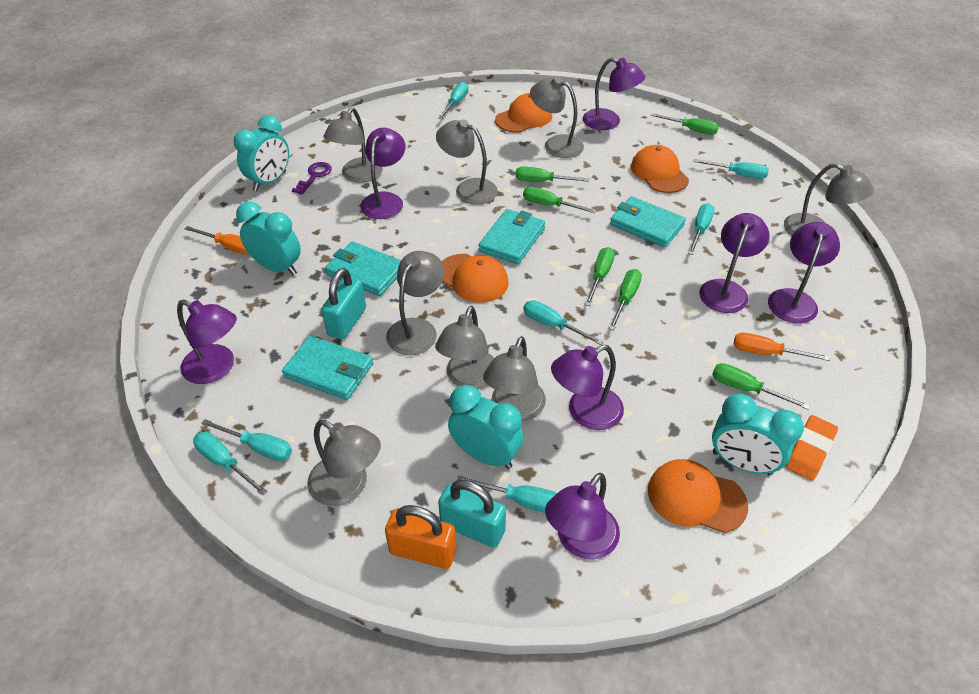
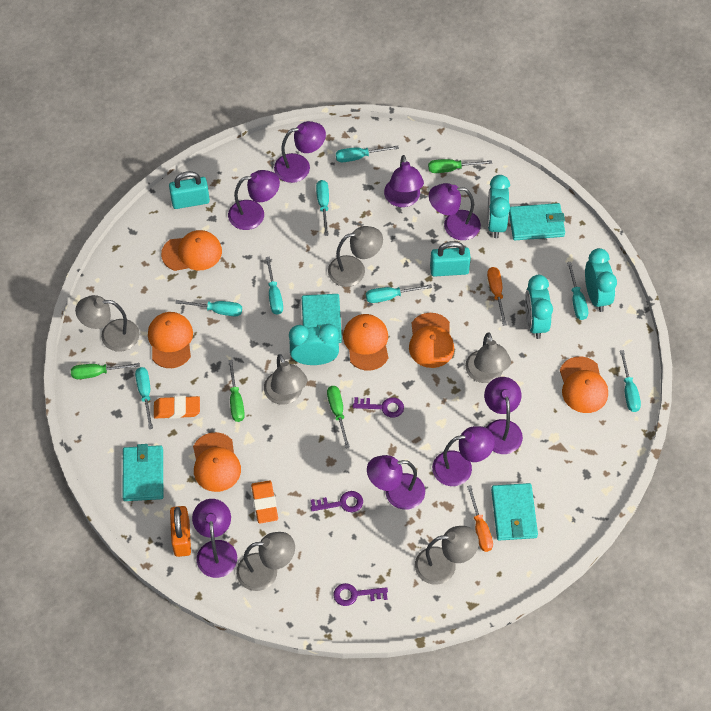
green screwdriver: [516,166,589,182] [523,187,597,213] [585,247,615,306] [609,269,642,330] [651,113,719,135] [712,363,810,410] = 6 -> [71,363,140,379] [228,360,245,422] [327,386,350,448] [428,159,492,173] = 4
grey lamp: [307,419,381,506] [324,107,383,182] [386,251,445,355] [435,306,494,389] [436,119,498,204] [483,336,546,421] [530,77,584,158] [784,163,874,236] = 8 -> [75,295,139,352] [236,532,295,591] [264,354,307,404] [328,226,383,287] [415,526,479,585] [465,332,511,383] = 6
orange cap: [442,254,509,303] [495,93,552,133] [631,145,689,193] [648,459,748,533] = 4 -> [148,312,193,368] [161,230,222,271] [193,432,241,492] [343,314,389,371] [409,313,454,368] [560,356,608,413] = 6
orange eraser: [785,415,838,481] = 1 -> [154,396,200,419] [251,480,278,523] = 2
purple key: [292,162,332,195] = 1 -> [311,491,363,512] [333,583,388,606] [353,397,404,418] = 3
purple lamp: [177,300,237,384] [360,128,406,219] [545,473,620,559] [551,345,624,430] [583,58,645,130] [699,213,770,313] [768,222,840,323] = 7 -> [192,499,237,578] [228,170,280,230] [274,121,326,183] [367,455,425,510] [384,155,424,207] [429,183,481,240] [432,426,495,486] [484,377,523,454] = 8
turquoise screwdriver: [193,432,267,496] [201,419,292,461] [438,82,468,119] [456,475,557,513] [523,300,604,345] [688,203,715,255] [694,159,769,179] = 7 -> [135,367,153,429] [175,300,242,316] [266,256,283,315] [316,180,329,236] [336,145,399,162] [366,284,432,303] [567,262,588,320] [620,350,641,412] = 8

